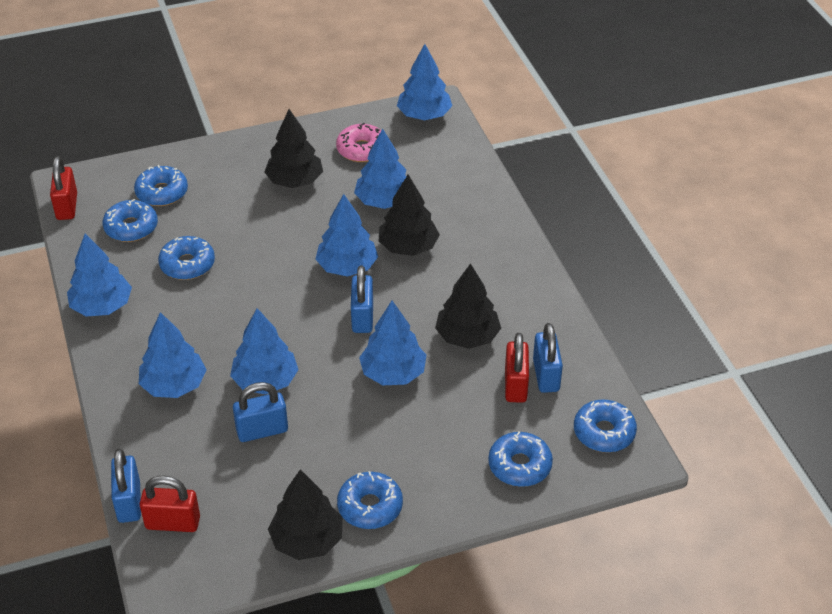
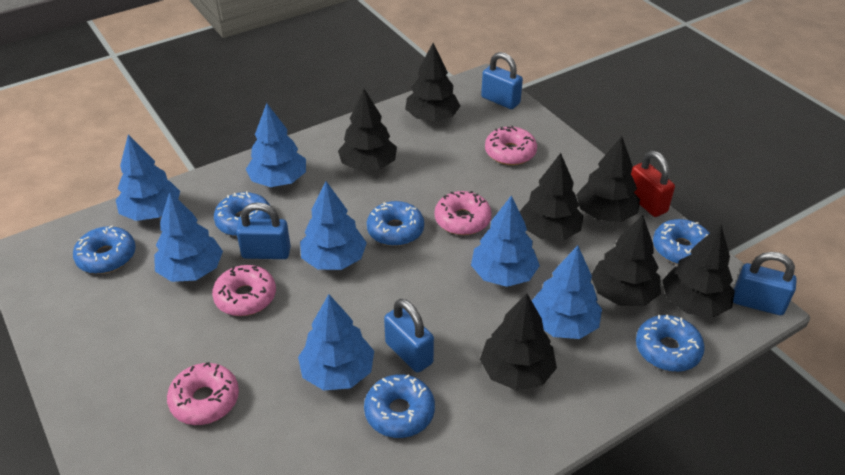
black tree: [264,109,323,188] [268,469,342,560] [379,175,440,256] [435,263,501,349] = 4 -> [338,89,397,171] [405,43,460,121] [480,294,557,390] [519,153,583,240] [576,136,640,222] [591,215,661,306] [662,225,735,317] = 7
pink donut: [336,123,381,162] = 1 -> [167,362,239,425] [212,265,276,316] [435,191,492,235] [485,125,537,165] = 4
red padlock: [50,156,77,220] [140,476,200,532] [505,333,529,403] = 3 -> [631,151,675,217] = 1

